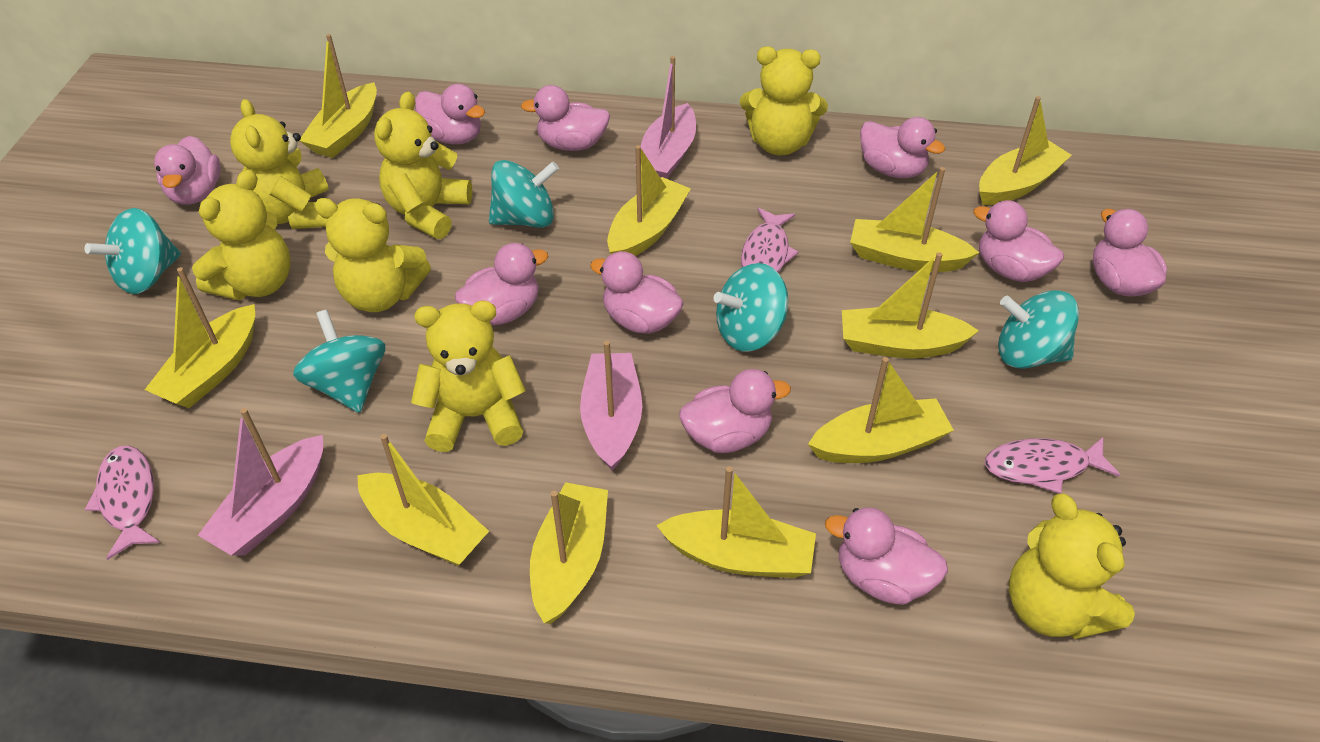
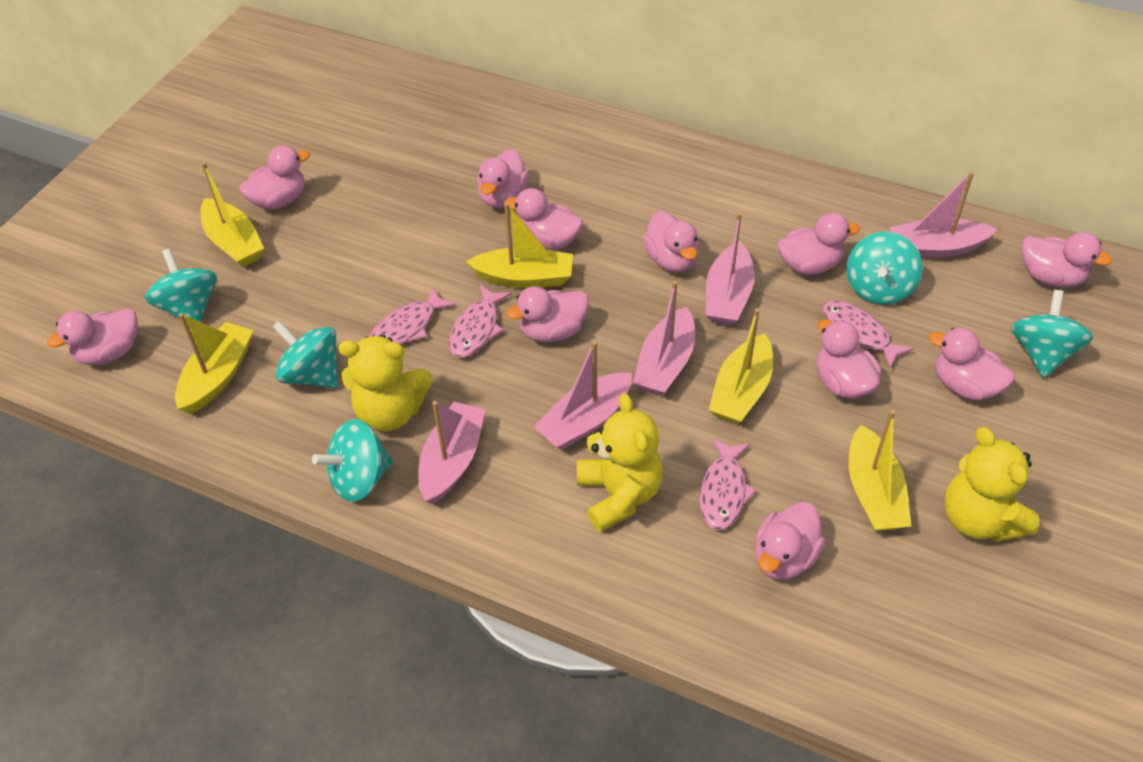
pink boat: [198,408,323,556] [580,341,642,471] [635,56,696,179] = 3 -> [418,401,486,504] [533,341,632,450] [633,281,695,396] [706,212,755,326] [889,171,997,259] = 5
pink duck: [154,136,221,205] [415,84,485,144] [455,243,549,326] [521,85,610,151] [590,251,684,334] [679,369,791,453] [825,507,948,605] [860,117,945,178] [973,200,1064,282] [1092,209,1167,296] = 10 -> [47,308,138,365] [239,145,310,210] [477,149,530,208] [505,188,583,250] [506,286,589,342] [643,211,699,272] [755,502,825,580] [777,213,860,275] [817,319,881,399] [929,328,1015,400] [1022,232,1112,288] = 11
pink fish: [84,445,160,560] [741,208,799,273] [985,437,1120,493] = 3 -> [369,287,456,345] [449,285,512,357] [699,438,756,530] [823,300,914,368] = 4
yellow boat: [145,267,255,408] [299,34,377,158] [357,434,489,566] [530,482,608,624] [607,145,691,256] [656,466,816,578] [808,357,954,463] [842,252,979,358] [850,167,979,272] [979,96,1072,205] = 10 -> [175,313,253,414] [200,162,264,267] [466,203,573,288] [709,308,773,424] [848,410,911,531] = 5
yellow teddy bear: [192,170,290,300] [230,99,329,229] [314,198,431,312] [374,92,472,239] [411,301,526,452] [740,46,828,155] [1009,493,1135,639] = 7 -> [338,335,432,432] [577,393,663,532] [944,427,1040,542] = 3

